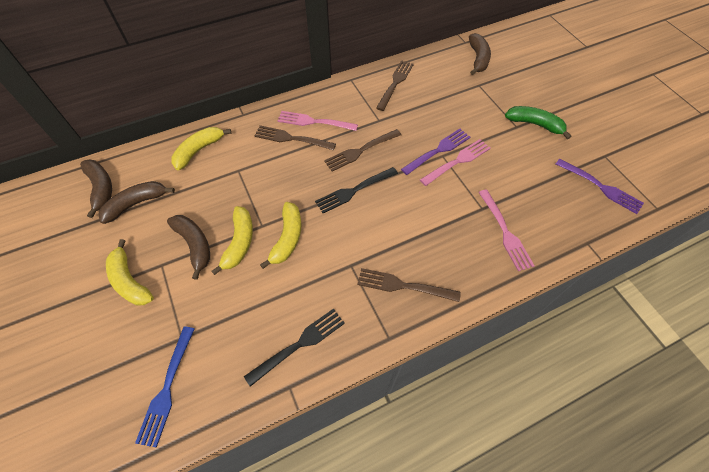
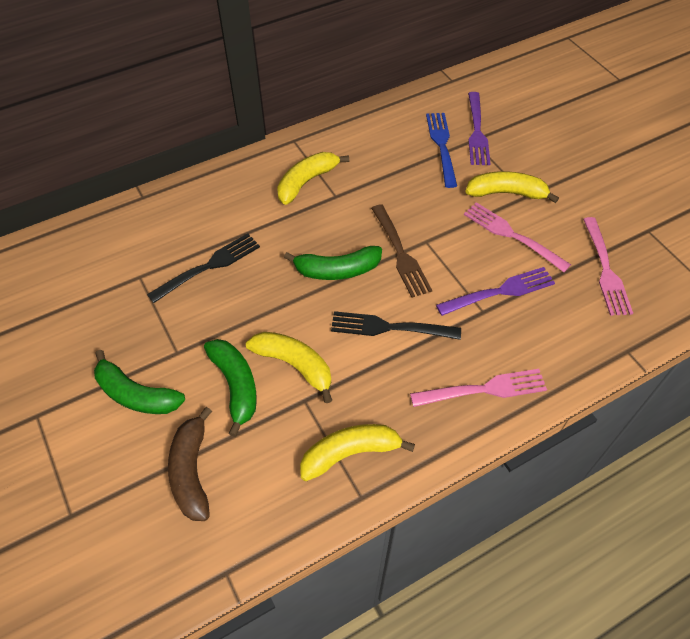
brown banana: [80,160,112,218] [98,181,175,224] [167,215,210,280] [469,33,491,75] = 4 -> [168,407,212,521] = 1
brown fork: [254,125,336,151] [324,129,401,171] [357,268,461,302] [376,60,414,111] = 4 -> [371,204,432,298] = 1
green banana: [505,106,572,139] = 1 -> [94,350,185,414] [204,339,257,437] [284,246,382,280] = 3

